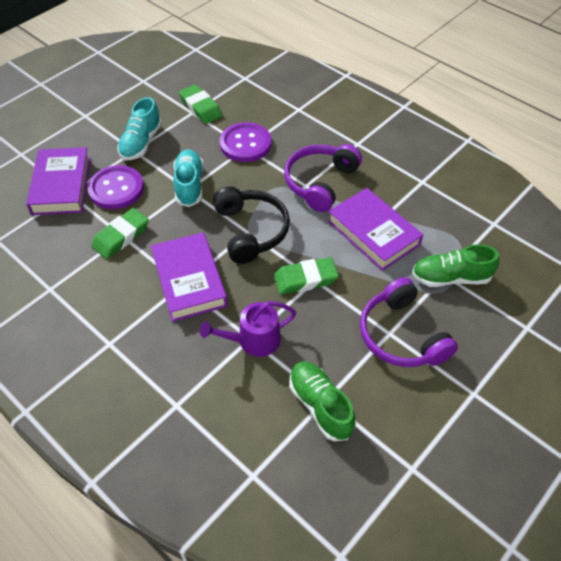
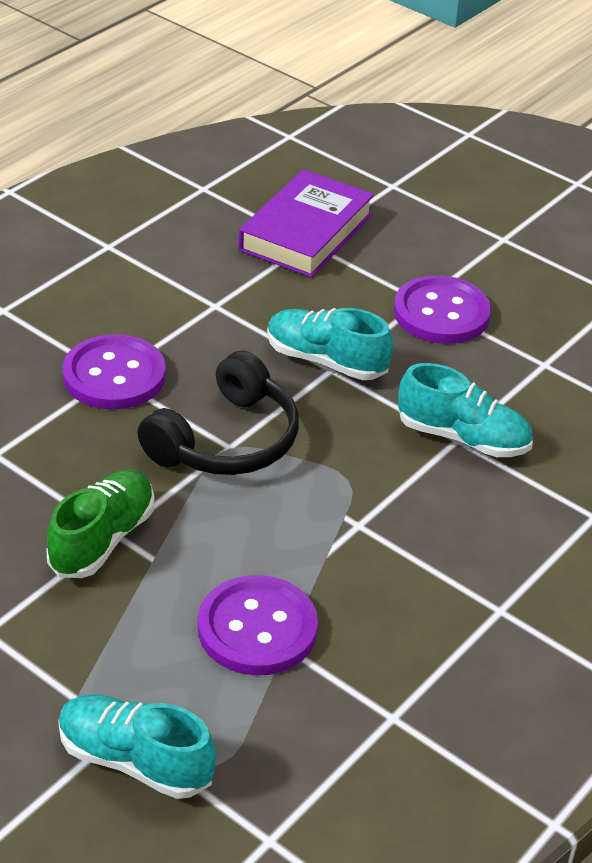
green eraser: [91,208,149,259] [179,84,222,124] [274,257,339,294] = 3 -> none = 0
green shoe: [289,361,355,441] [412,244,499,287] = 2 -> [46,469,154,578] = 1
purple book: [26,147,91,215] [151,232,228,322] [328,188,423,271] = 3 -> [239,169,374,278] = 1
purple button: [87,165,144,209] [220,122,271,162] = 2 -> [62,334,166,410] [198,575,318,675] [394,275,491,344] = 3
purple headphones: [284,144,362,212] [360,277,458,367] = 2 -> none = 0
purple watering can: [200,301,296,357] = 1 -> none = 0
turquoise shoe: [118,97,162,160] [173,149,204,207] = 2 -> [58,694,216,799] [267,308,393,380] [398,363,533,457] = 3

